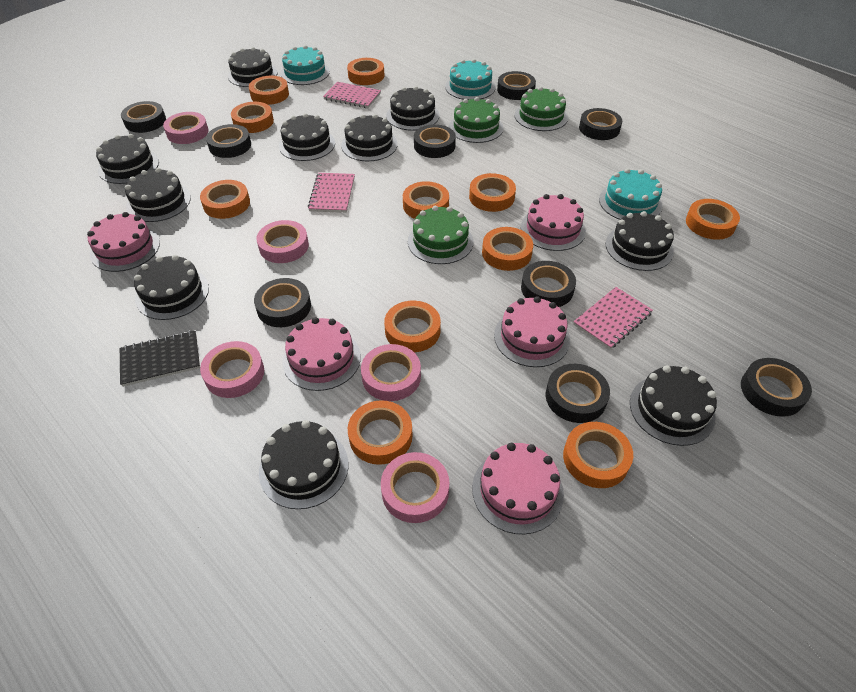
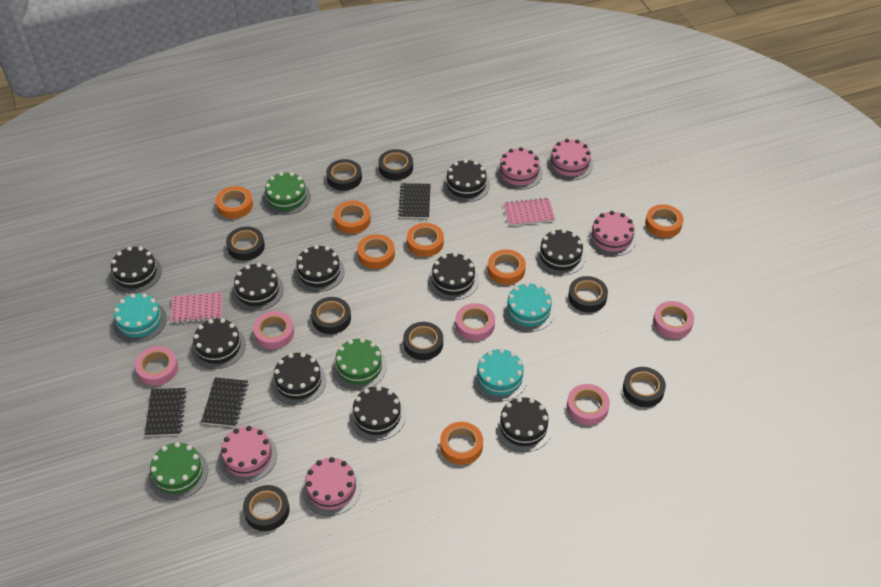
black notebook: [120,331,200,387] = 1 -> [145,388,187,436] [201,377,249,427] [398,183,431,219] = 3
black tape: [121,101,166,133] [206,124,251,158] [254,278,311,327] [414,124,456,158] [497,71,536,100] [521,261,576,307] [546,364,610,423] [579,108,622,140] [741,358,812,417] = 9 -> [226,227,265,261] [243,485,290,531] [311,297,351,334] [326,159,362,191] [378,149,413,180] [403,322,443,360] [568,276,608,313] [623,367,666,407] = 8
orange tape: [200,180,250,219] [231,102,274,133] [249,76,289,105] [347,58,385,85] [348,400,412,465] [384,301,441,352] [403,181,449,219] [469,173,516,212] [482,227,533,271] [563,422,633,488] [686,199,740,240] = 11 -> [216,186,253,219] [334,201,371,234] [357,234,395,269] [407,223,444,257] [440,422,483,465] [488,249,526,285] [645,204,683,238] = 7
pink notebook: [308,173,355,213] [323,82,381,108] [573,287,653,349] = 3 -> [170,293,223,323] [504,198,555,226] = 2

